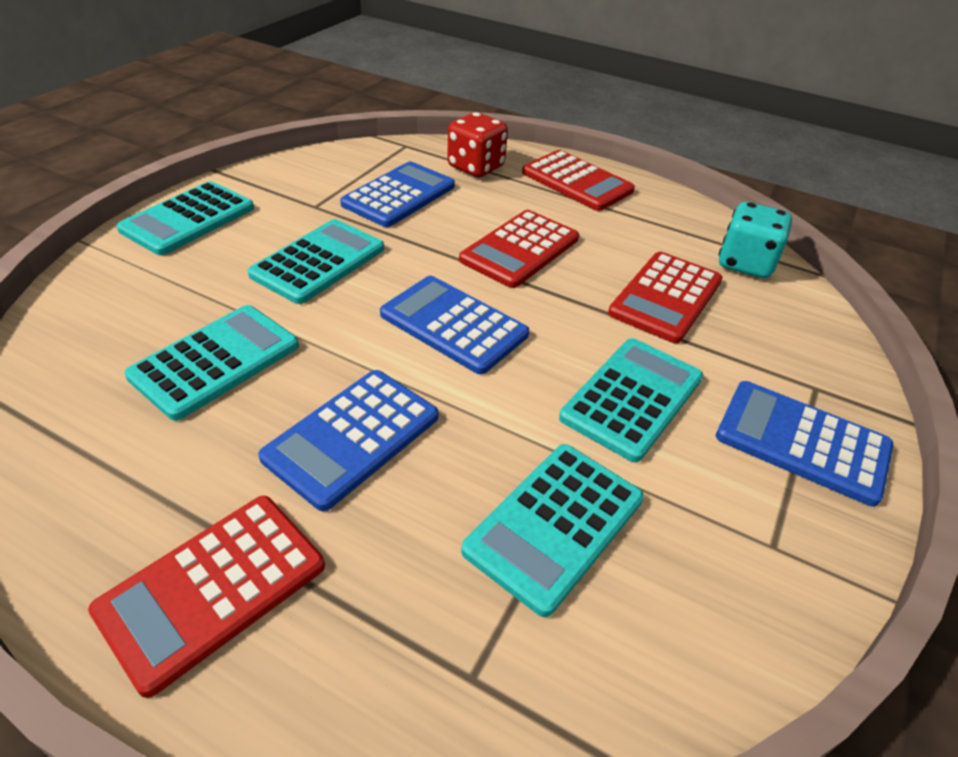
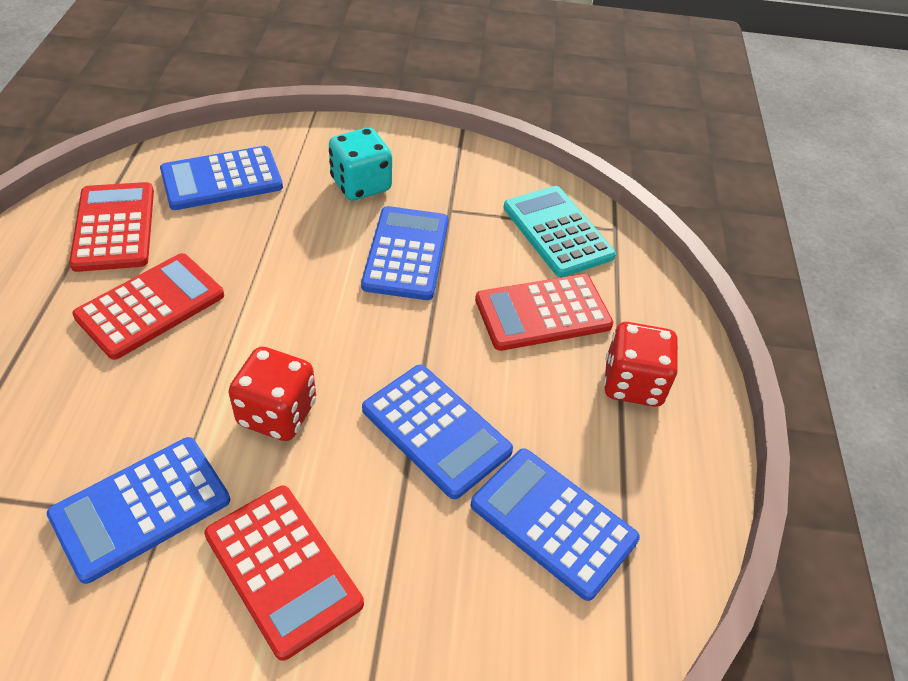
blue calculator: [258,370,438,511] [340,162,455,227] [380,276,529,374] [716,381,894,507] = 4 -> [47,437,230,584] [160,146,283,210] [361,206,448,300] [362,365,513,499] [471,448,640,601] = 5
red dice: [447,112,508,177] = 1 -> [228,347,316,441] [604,322,679,407] = 2
turquoise calculator: [116,181,254,255] [124,305,299,421] [248,219,384,304] [461,444,644,617] [559,338,703,462] = 5 -> [504,186,616,277] = 1

